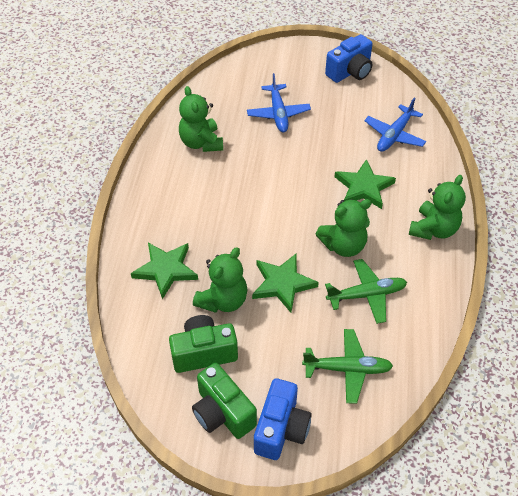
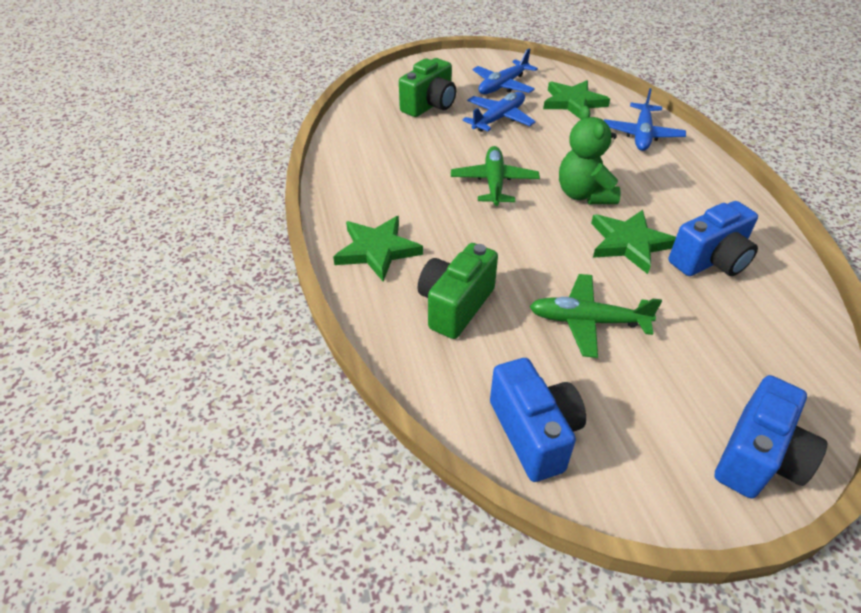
blue camera: [254,378,312,460] [325,34,373,83] = 2 -> [490,358,586,482] [669,201,758,276] [714,375,827,498] = 3
blue plane: [247,73,311,132] [364,97,426,152] = 2 -> [463,92,536,132] [473,48,538,94] [604,88,686,151] = 3
green teddy bear: [179,86,223,152] [193,247,247,313] [316,199,372,257] [409,175,466,240] = 4 -> [559,106,621,204] = 1

